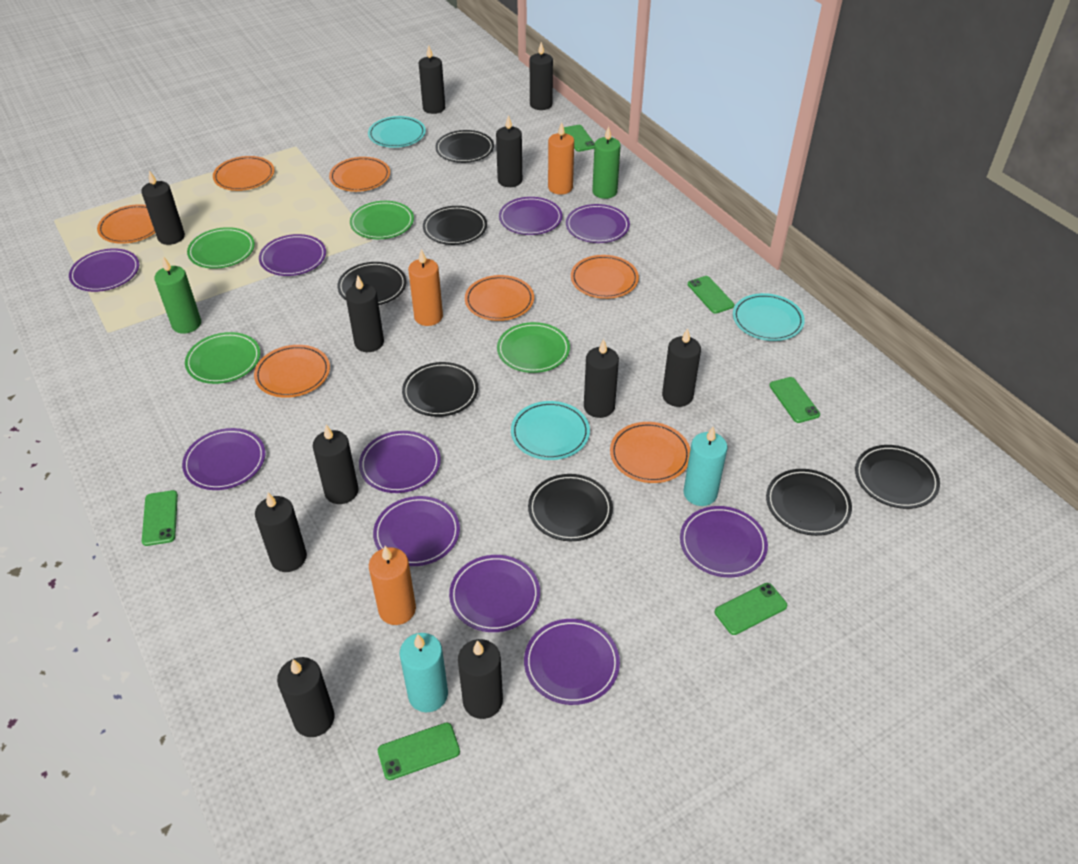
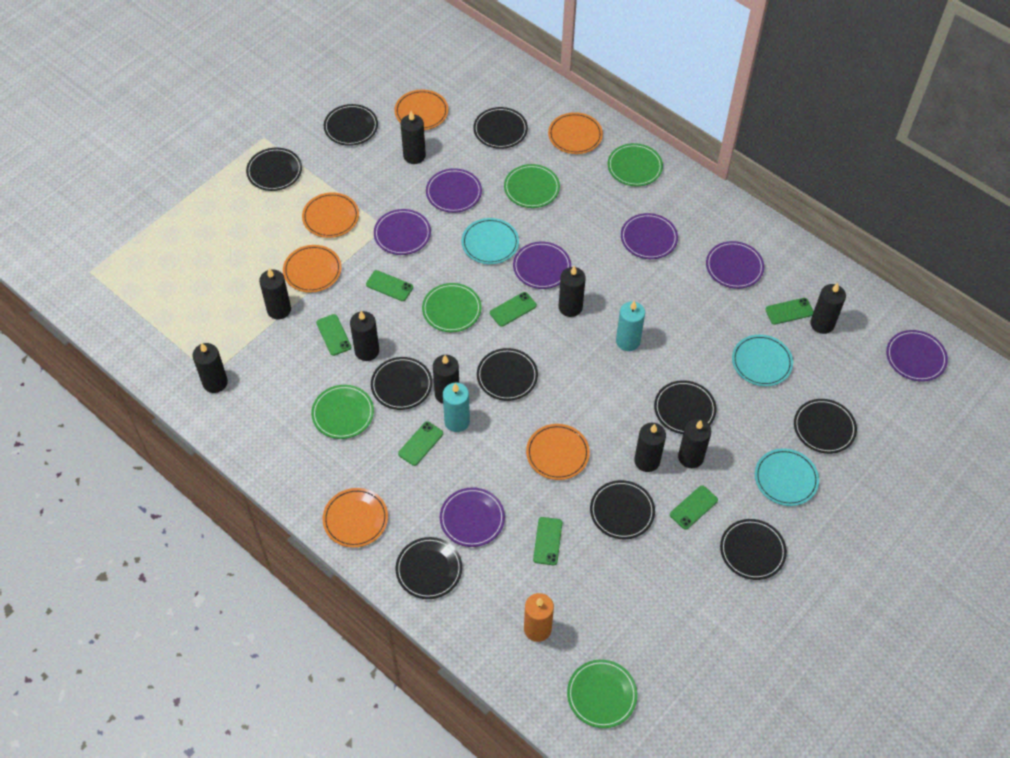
black candle: [141,171,185,245] [255,493,307,572] [277,657,335,737] [313,425,359,504] [346,276,384,352] [419,46,445,114] [458,639,503,719] [496,115,522,187] [530,42,553,110] [584,339,619,418] [662,328,701,407] = 11 -> [192,343,228,393] [259,268,291,319] [350,311,379,361] [401,111,426,164] [433,355,459,404] [559,266,586,317] [634,423,666,472] [678,419,711,468] [810,283,846,334] = 9
black plate: [337,262,406,305] [402,362,478,417] [423,206,487,245] [435,130,494,163] [528,474,613,541] [766,469,852,536] [855,445,940,509] = 7 -> [246,148,302,191] [324,104,378,146] [371,357,432,410] [396,537,462,599] [473,107,528,149] [477,348,538,401] [590,480,655,539] [654,380,716,434] [720,519,787,580] [794,399,857,454] = 10
green candle: [154,256,201,334] [592,126,621,199] = 2 -> none = 0
green phone: [142,490,178,546] [378,722,460,780] [564,125,595,152] [688,276,734,314] [715,583,787,635] [769,377,820,423] = 6 -> [316,314,351,356] [366,270,413,301] [398,421,443,466] [490,292,537,327] [533,517,562,565] [670,485,718,530] [765,298,814,325] = 7
green plate: [185,332,261,384] [187,227,255,269] [350,201,414,239] [497,322,570,373] = 4 -> [311,385,374,439] [422,283,482,332] [504,164,560,208] [567,659,637,728] [608,143,663,186] = 5
orange candle: [369,546,416,625] [408,249,443,326] [548,122,574,195] = 3 -> [524,593,554,642] = 1
orange plate: [97,204,155,244] [213,156,274,191] [254,345,330,398] [329,157,390,192] [465,275,534,321] [571,255,639,299] [610,422,690,483] = 7 -> [283,245,342,293] [302,192,359,238] [323,488,388,548] [394,90,448,130] [526,424,590,480] [548,112,603,154] = 6
purple plate: [69,248,139,292] [182,428,265,490] [259,234,326,276] [359,431,441,493] [373,496,460,566] [449,555,540,632] [499,197,562,235] [524,619,620,705] [566,204,630,243] [680,506,768,577] = 10 -> [374,209,431,255] [426,168,482,213] [440,487,505,547] [513,242,571,289] [621,213,678,259] [706,241,764,289] [886,330,948,382] = 7

